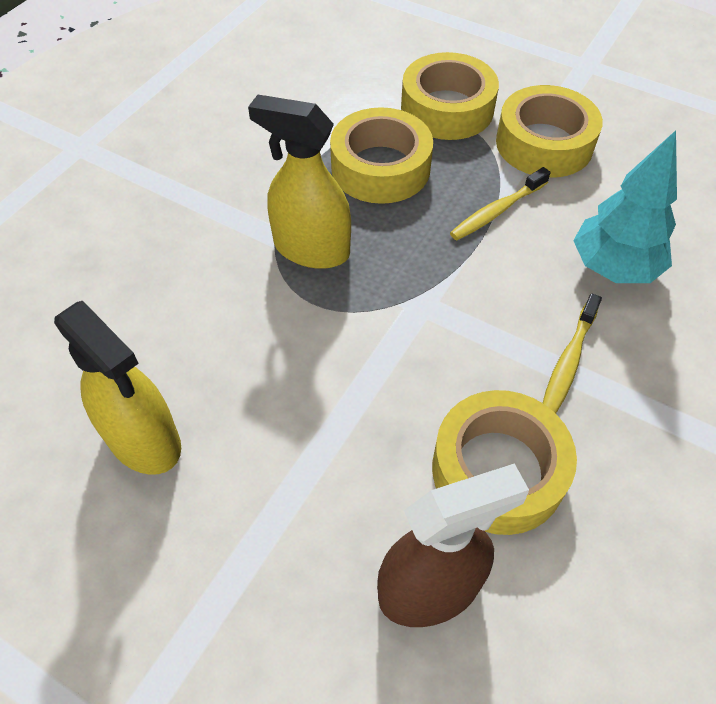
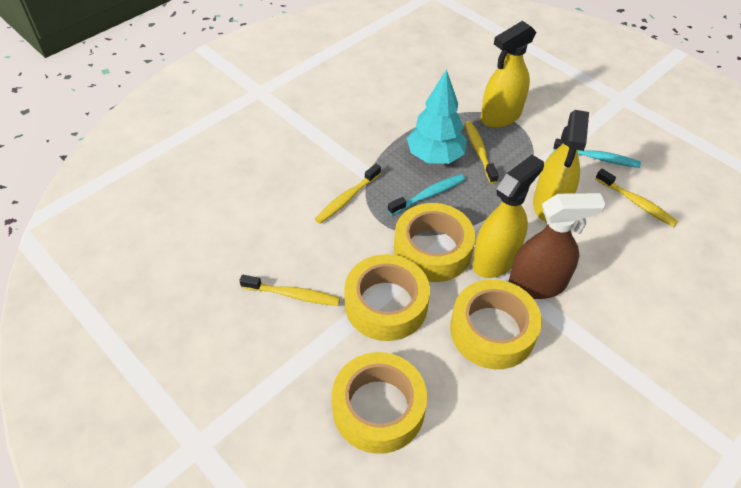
turquoise toothbrush: none = 0 -> [388,174,465,215] [553,139,641,168] = 2
yellow spray bottle: [54,301,181,475] [248,95,351,269] = 2 -> [472,155,544,278] [481,21,536,128] [533,110,589,222] = 3
yellow toothbrush: [450,167,550,240] [543,294,602,413] = 2 -> [239,275,340,306] [315,164,381,224] [465,121,499,184] [595,169,678,227] = 4

